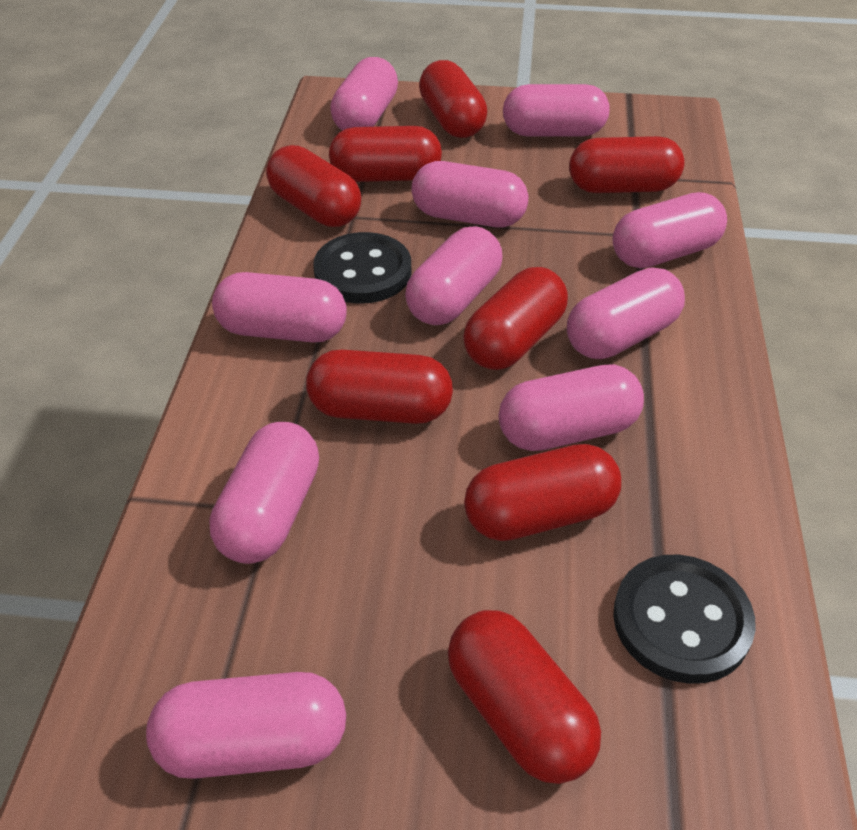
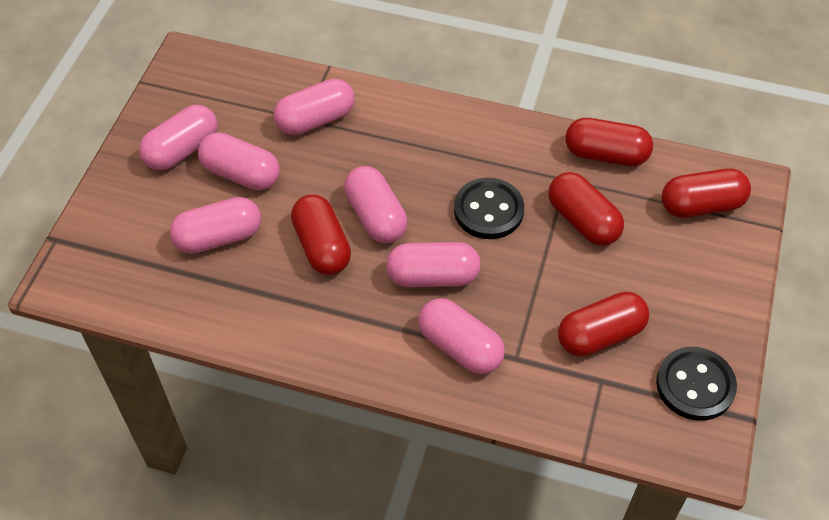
pink capsule: [146,672,346,779] [209,422,319,564] [212,272,347,343] [330,57,398,131] [405,226,502,325] [411,161,529,227] [499,364,644,451] [503,84,610,137] [567,267,685,359] [612,192,727,269] = 10 -> [139,105,218,170] [170,197,261,254] [198,132,280,190] [274,79,354,135] [344,166,407,243] [386,242,481,287] [418,298,505,374] = 7
red capsule: [266,145,361,227] [306,350,453,424] [329,126,442,182] [419,60,487,138] [448,610,601,784] [463,267,568,370] [464,444,621,541] [569,136,684,193] = 8 -> [291,195,351,275] [548,172,624,246] [558,291,649,356] [565,118,653,166] [661,168,751,218] = 5

